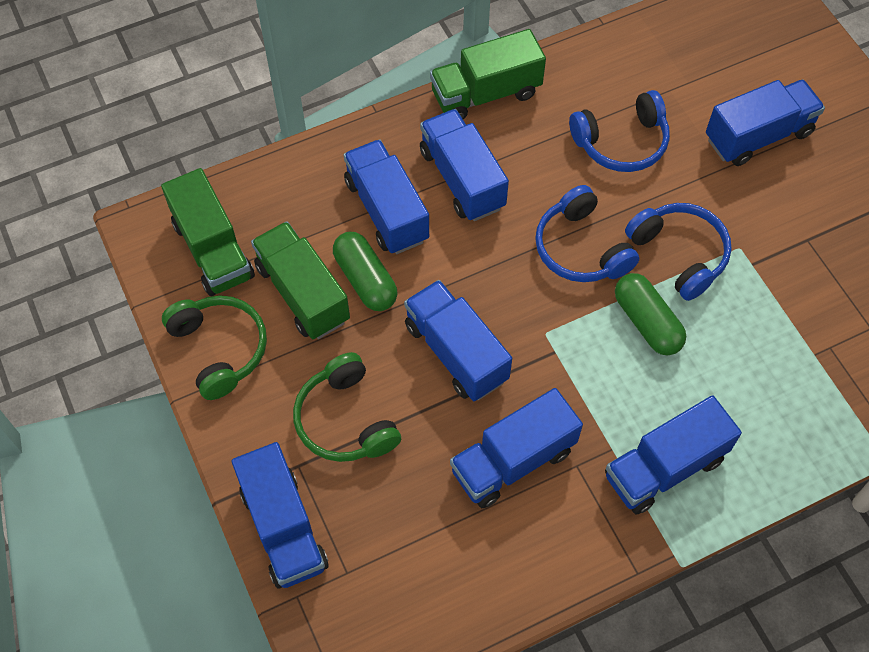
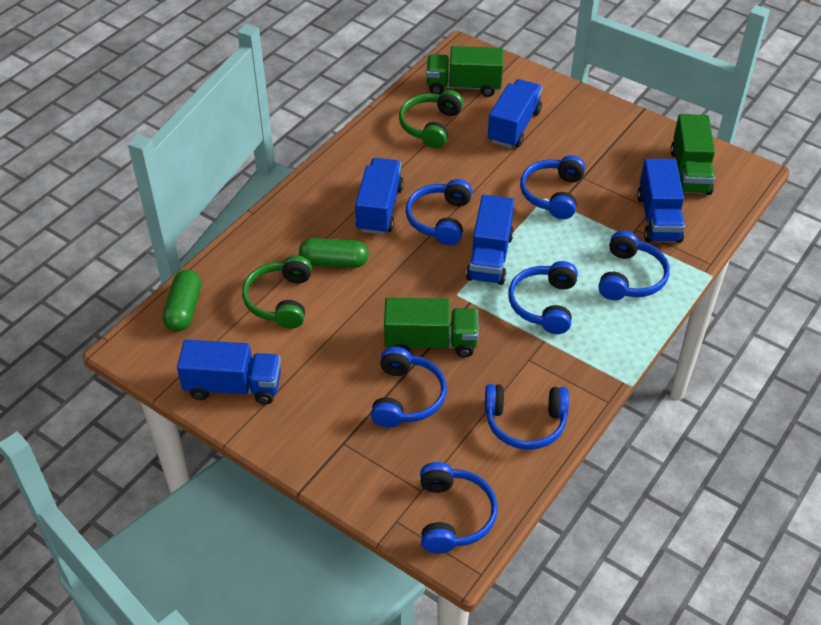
blue headphones: [535,185,639,282] [569,90,670,172] [625,203,732,301] = 3 -> [371,347,447,427] [406,179,472,245] [420,462,498,553] [485,384,569,450] [508,261,578,334] [520,155,585,219] [598,231,670,300] = 7
blue truck: [232,442,329,588] [344,139,429,254] [404,280,512,401] [420,109,509,221] [450,388,583,508] [605,395,742,515] [706,79,825,166] = 7 -> [177,340,281,404] [355,158,404,235] [466,195,514,285] [488,79,542,148] [637,159,685,243] = 5

